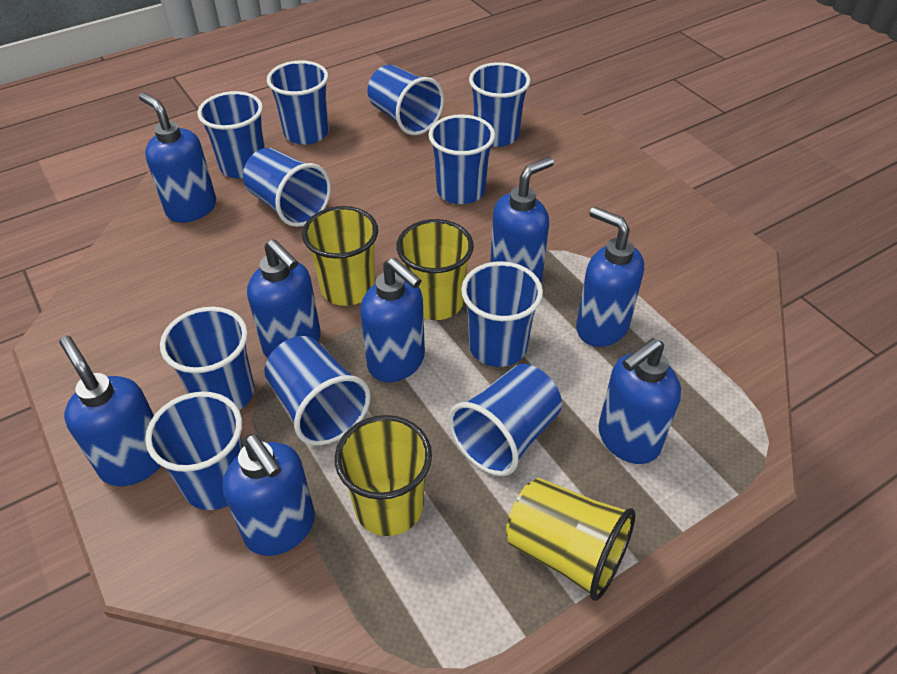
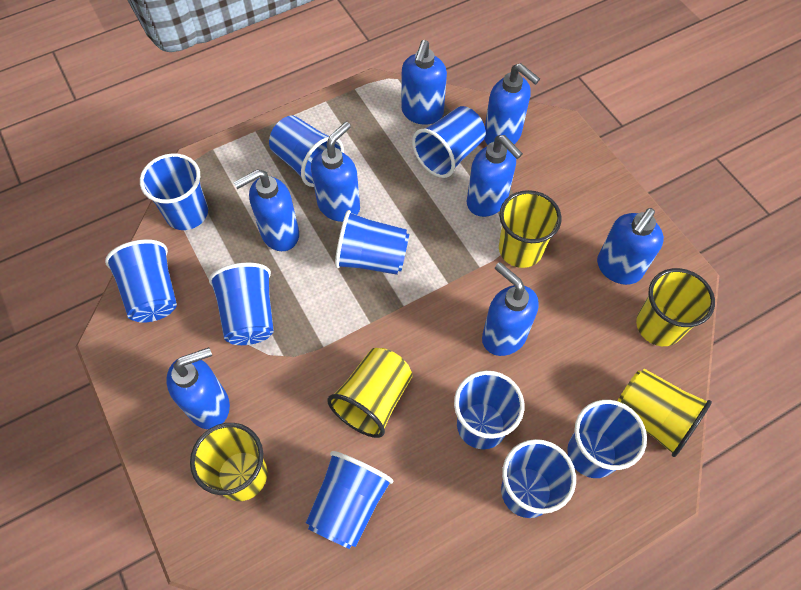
blue cup: [145,392,243,510] [160,307,254,410] [197,91,265,179] [243,148,331,227] [265,336,371,445] [267,60,329,145] [368,65,444,135] [428,114,495,204] [448,364,562,476] [461,261,543,367] [469,62,531,147] = 11 -> [105,239,177,323] [140,153,208,230] [209,263,274,345] [269,116,344,187] [306,451,393,549] [335,210,409,275] [412,106,486,178] [454,371,524,449] [501,439,576,518] [567,400,647,478] = 10
yellow cup: [302,206,378,306] [335,415,432,536] [396,219,474,320] [506,478,636,601] = 4 -> [190,423,268,501] [327,348,412,438] [499,190,562,268] [618,369,712,457] [636,268,715,346] = 5

